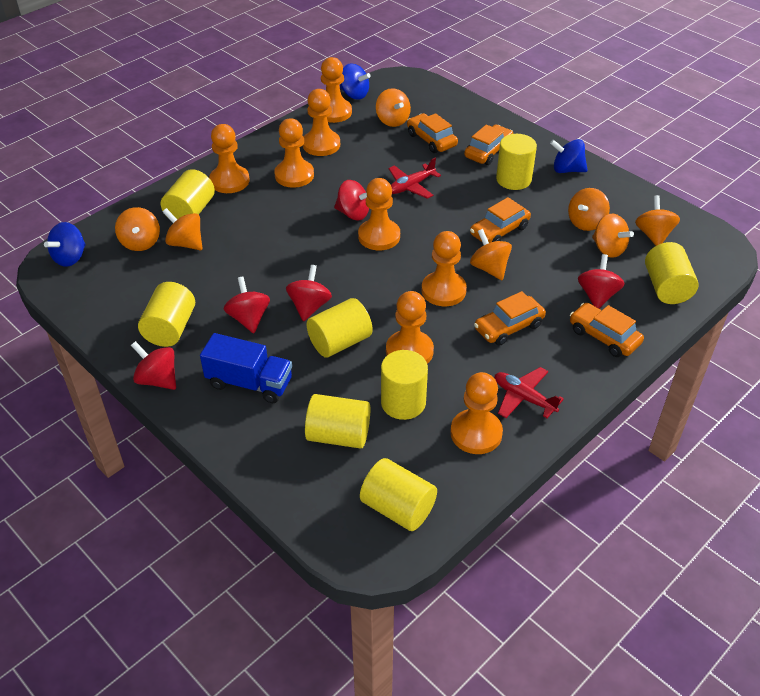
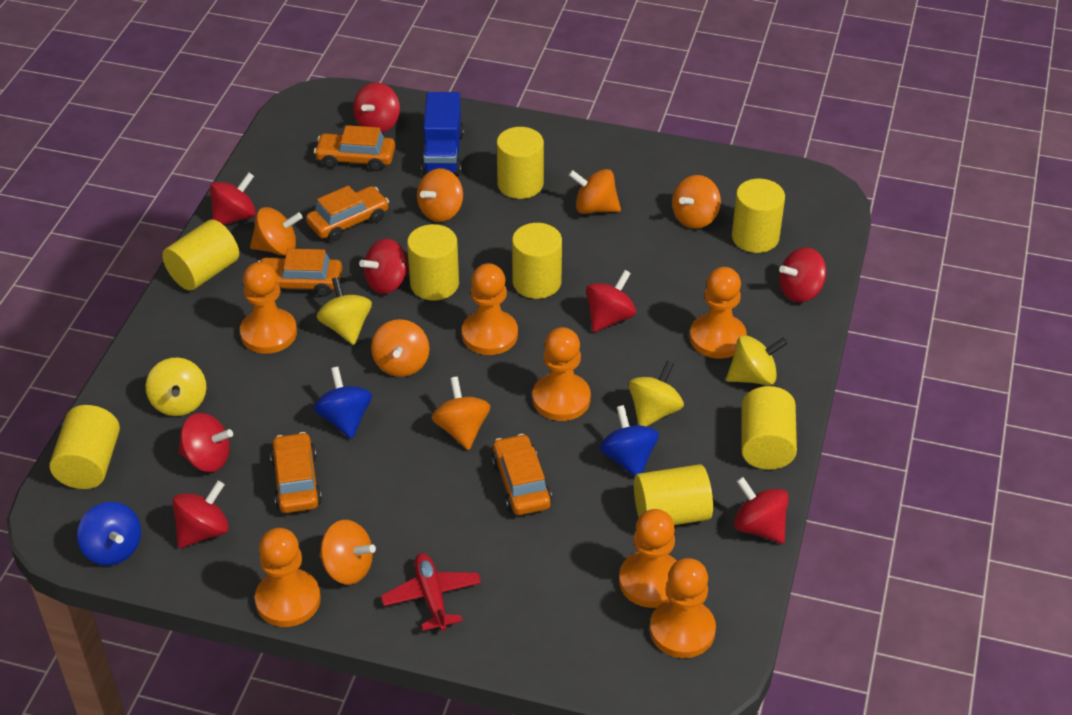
orange pawn: [209,124,250,193] [274,118,314,188] [303,89,340,156] [321,57,352,123] [358,178,400,251] [386,291,434,364] [422,231,467,306] [450,372,503,454] = 8 -> [240,262,297,354] [255,528,321,627] [462,263,518,355] [533,327,591,421] [619,509,676,608] [650,558,716,658] [690,267,747,359] = 7
red plane: [389,158,441,199] [495,367,564,418] = 2 -> [381,553,481,631] = 1
red spinning top: [131,341,176,390] [224,277,270,333] [286,265,332,321] [334,180,369,221] [578,254,625,308] = 5 -> [172,480,229,548] [178,413,233,472] [210,172,256,225] [353,83,400,133] [359,239,409,294] [586,270,636,332] [734,477,789,544] [779,247,826,302] = 8
yellow spinning top: none = 0 -> [146,357,206,416] [317,277,372,345] [629,361,684,427] [726,335,788,385] = 4

